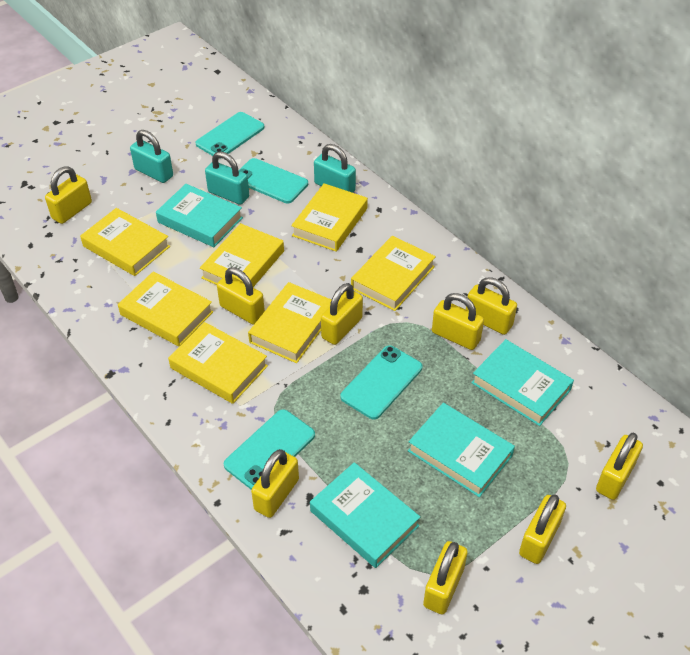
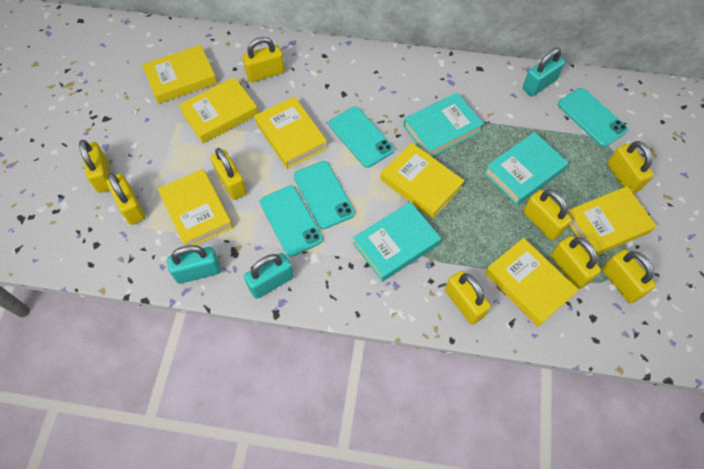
turquoise book: [156,184,243,247] [310,462,420,568] [408,403,515,497] [471,339,574,426] = 4 -> [353,202,441,282] [403,92,484,157] [484,132,569,205] = 3

